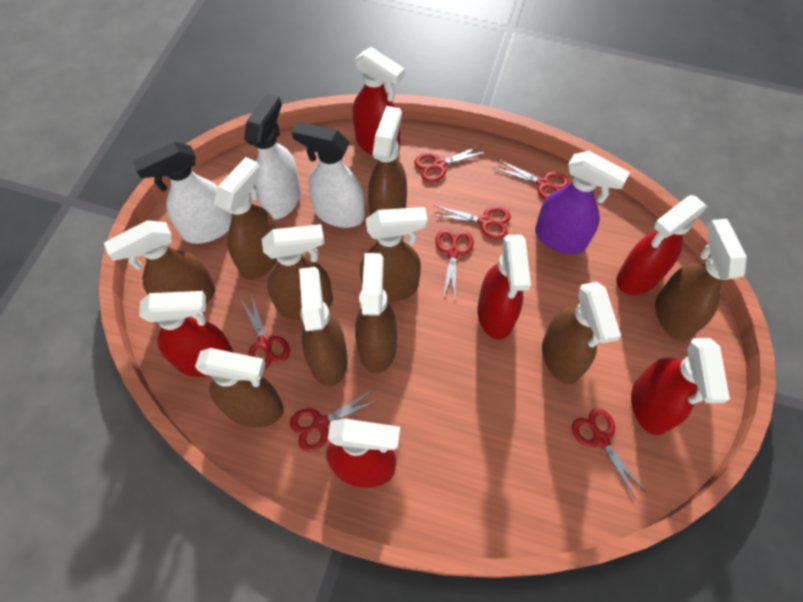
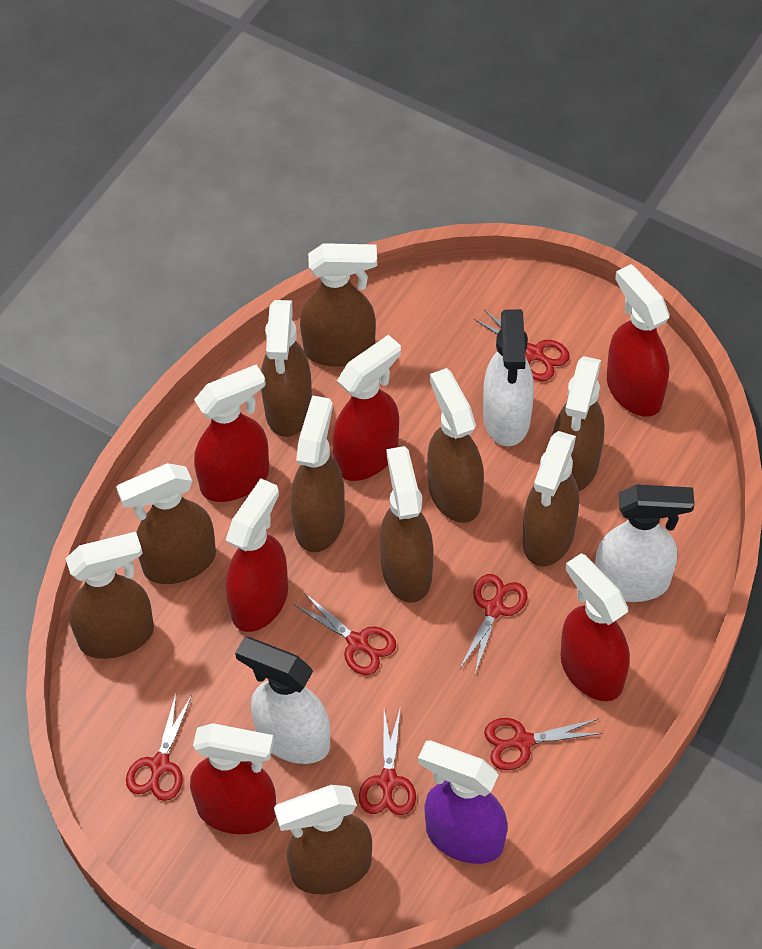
red scissors: [241,293,290,369] [290,390,379,452] [415,145,486,182] [432,206,511,239] [435,229,474,300] [494,160,569,200] [572,408,645,498] = 7 -> [126,694,192,801] [293,593,396,675] [359,709,416,815] [459,574,528,674] [474,309,570,381] [484,718,603,770] = 6

